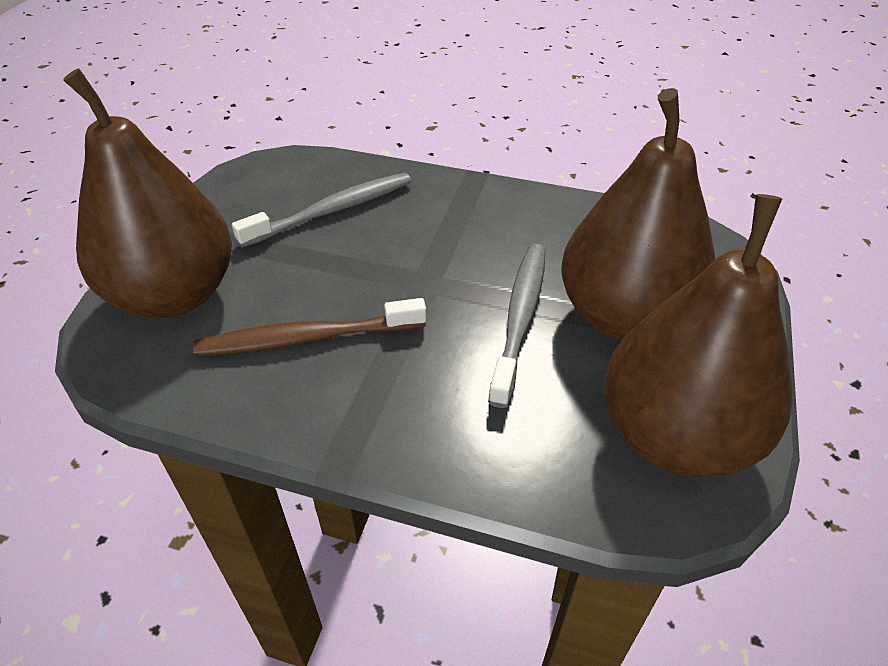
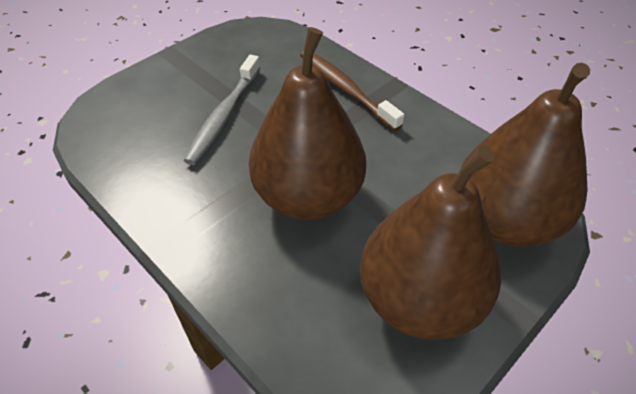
grey toothbrush: [232,173,411,248] [488,244,546,408] = 2 -> [183,55,260,165] = 1

